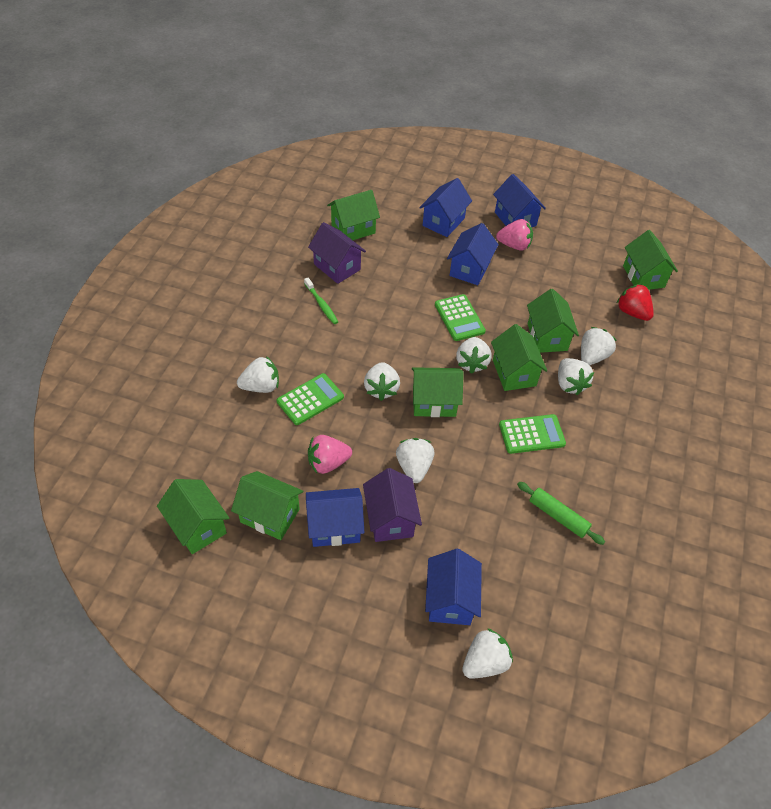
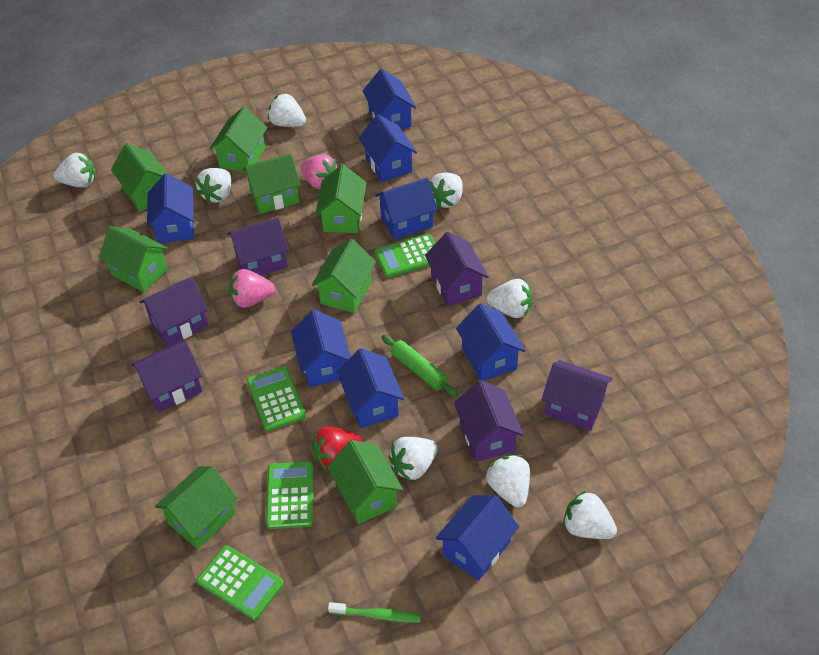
blue house: [306,488,365,547] [419,178,472,237] [425,549,482,625] [447,223,499,285] [493,174,546,227] = 5 -> [147,173,194,243] [291,309,351,387] [337,348,404,428] [359,114,417,182] [363,69,416,129] [375,178,438,240] [436,495,519,581] [456,303,525,381] = 8
green calculator: [277,373,344,425] [435,294,486,341] [499,414,566,454] = 3 -> [197,545,284,620] [247,366,306,431] [266,461,313,529] [375,234,436,278] = 4
green house: [157,479,229,554] [231,471,303,540] [327,190,380,240] [412,367,464,417] [491,324,547,391] [527,289,579,353] [623,230,678,290] = 7 -> [99,226,168,292] [111,144,168,212] [155,466,238,549] [210,107,267,173] [243,154,301,214] [312,239,376,313] [315,164,367,233] [327,440,403,524] = 8
purple house: [308,222,366,284] [363,468,422,542] = 2 -> [131,341,202,412] [139,277,208,347] [227,217,289,275] [425,232,489,306] [454,380,524,462] [542,360,613,431] = 6
white strawberry: [237,356,279,393] [364,362,400,401] [396,438,434,483] [456,337,491,374] [462,628,513,679] [558,358,594,395] [581,327,617,365] = 7 -> [54,153,96,187] [196,168,231,204] [268,93,306,127] [389,437,438,481] [429,173,463,208] [486,455,530,507] [487,279,532,318] [563,490,617,539] = 8

